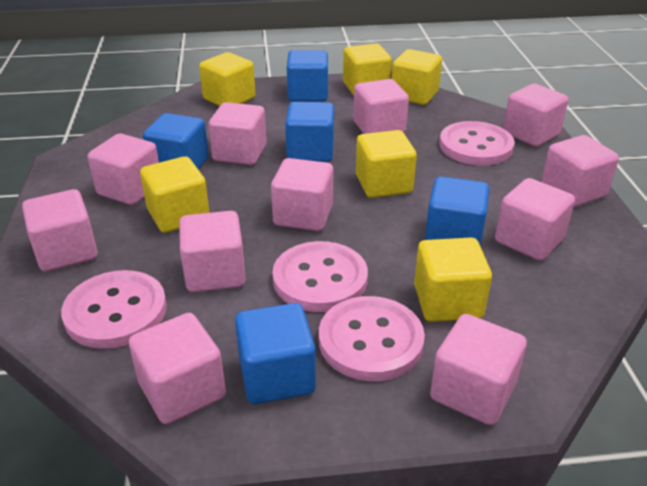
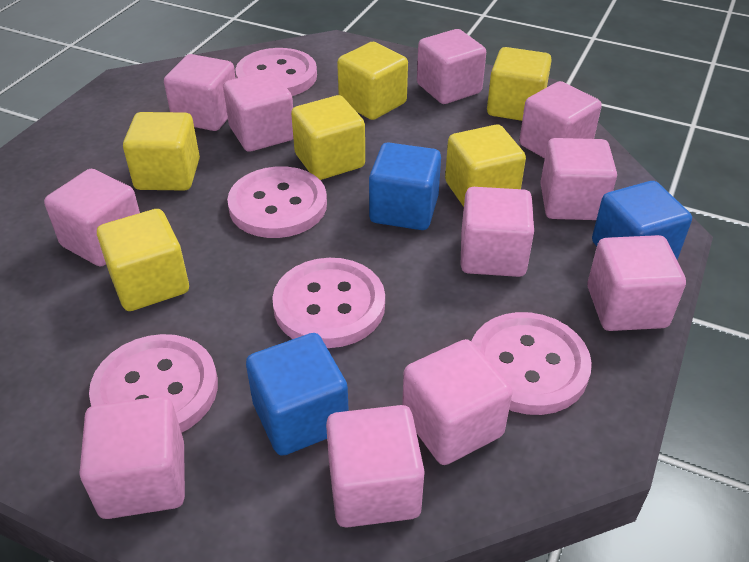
blue cube: [143,113,209,169] [235,303,316,404] [285,102,334,162] [287,50,328,102] [425,176,489,247] = 5 -> [246,333,349,456] [369,142,441,230] [592,181,692,260] = 3
pink button: [61,270,167,349] [272,241,368,312] [319,296,425,381] [439,121,515,165] = 4 -> [89,334,218,433] [227,166,327,238] [235,48,317,96] [272,258,385,348] [471,312,592,415] = 5

